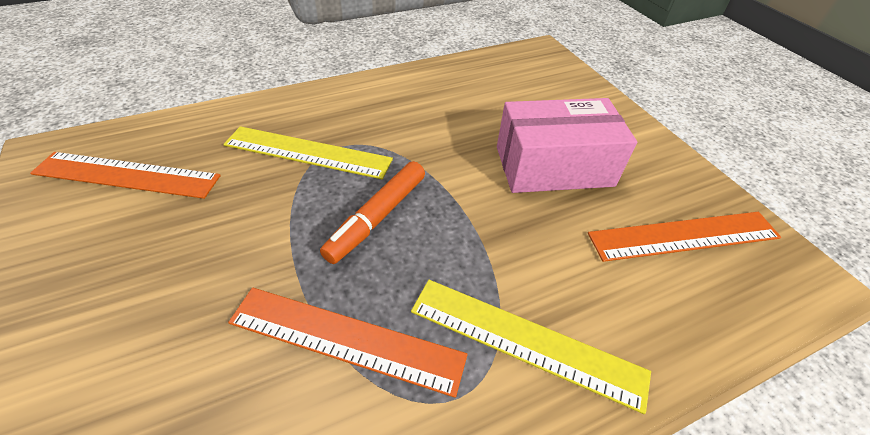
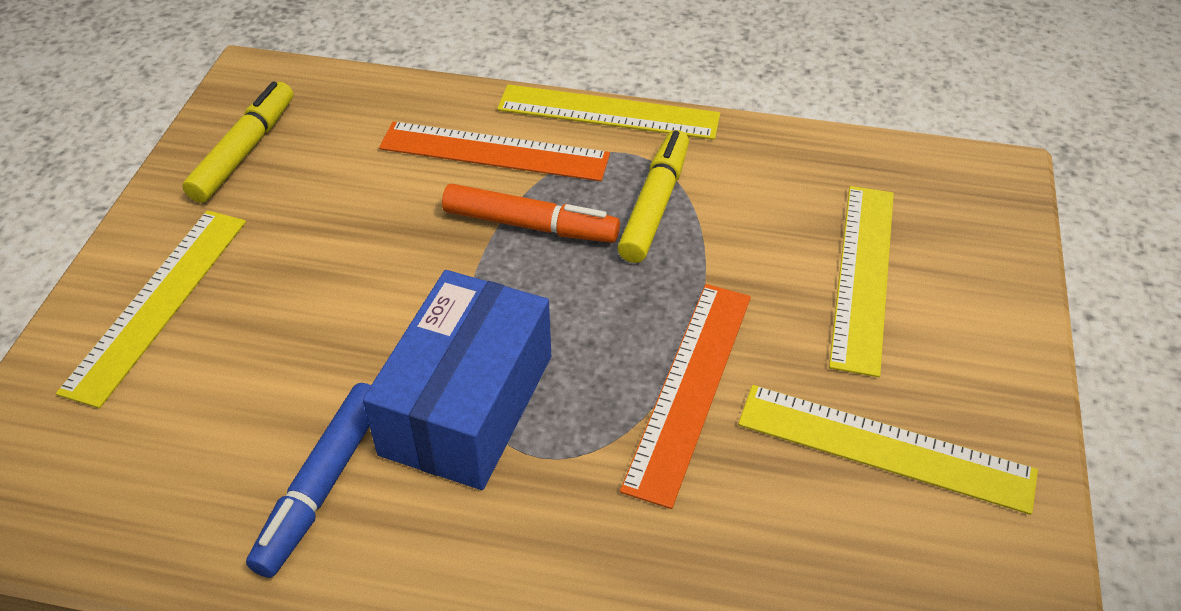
blue box: none = 0 -> [363,270,551,490] = 1
blue marker: none = 0 -> [246,383,371,578] = 1
orange ruler: [30,152,221,199] [228,288,468,398] [588,212,781,262] = 3 -> [379,121,610,181] [620,284,751,509] = 2
pink box: [497,98,637,193] = 1 -> none = 0
yellow marker: none = 0 -> [182,81,293,203] [617,130,689,263] = 2
yellow ruler: [223,126,393,179] [411,280,651,414] = 2 -> [56,210,246,408] [497,84,720,140] [738,385,1038,515] [829,186,894,377] = 4

